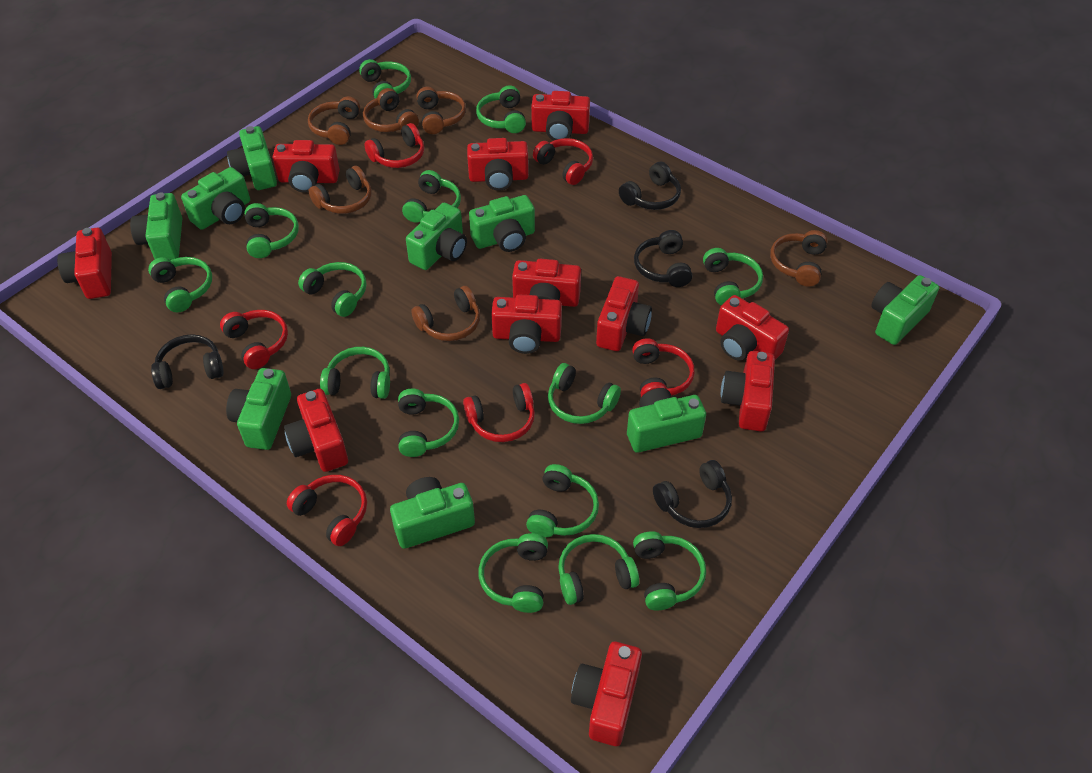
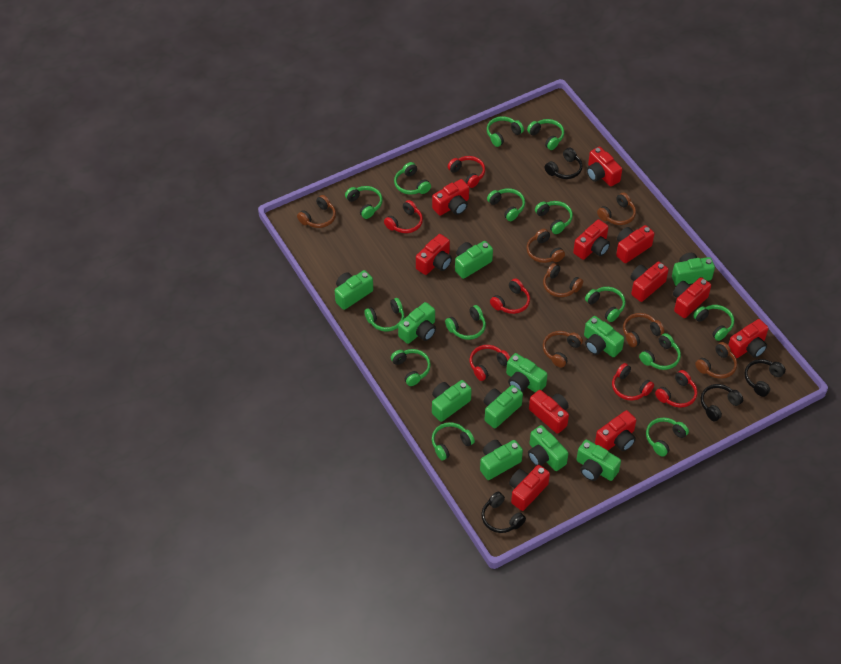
brown headphones: [308,96,360,145] [309,166,372,214] [363,88,419,132] [411,286,480,341] [416,87,466,134] [770,230,828,287] = 6 -> [297,195,336,228] [527,229,565,263] [543,263,583,297] [543,331,583,368] [597,192,636,225] [623,313,664,347] [695,342,737,379] = 7
green camera: [130,193,182,260] [181,167,250,230] [226,368,291,450] [227,126,277,190] [390,477,475,549] [406,203,467,270] [469,195,535,252] [627,388,706,453] [871,275,939,345] = 9 -> [335,270,373,310] [398,302,436,344] [432,380,472,422] [455,241,493,279] [480,440,523,480] [484,385,523,428] [506,353,548,393] [528,425,568,471] [576,439,621,481] [584,316,624,357] [672,253,715,286] = 11

